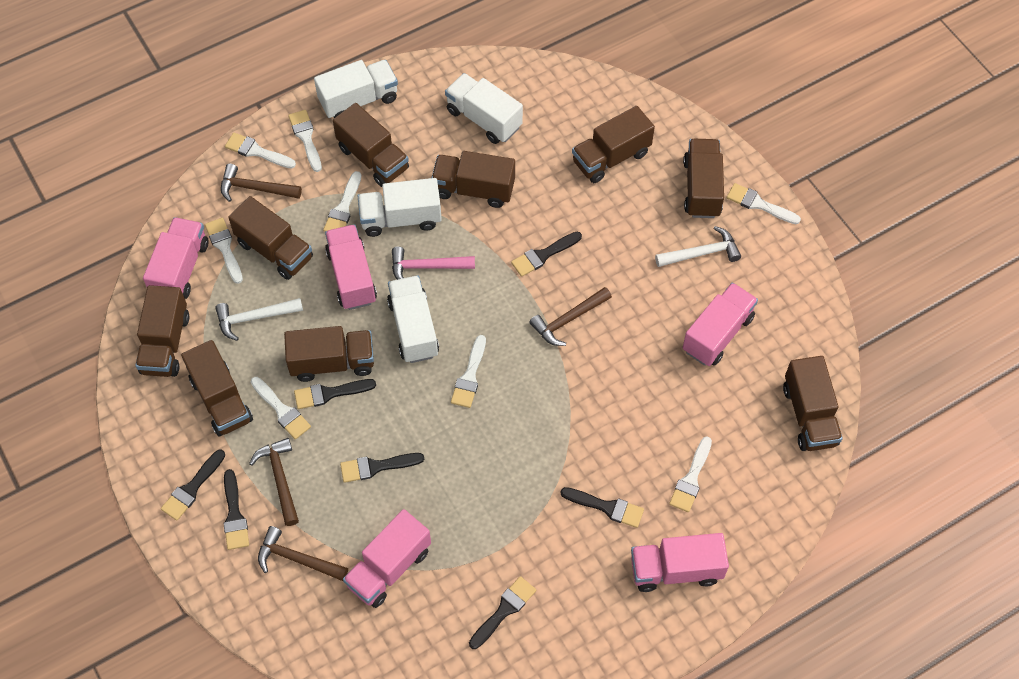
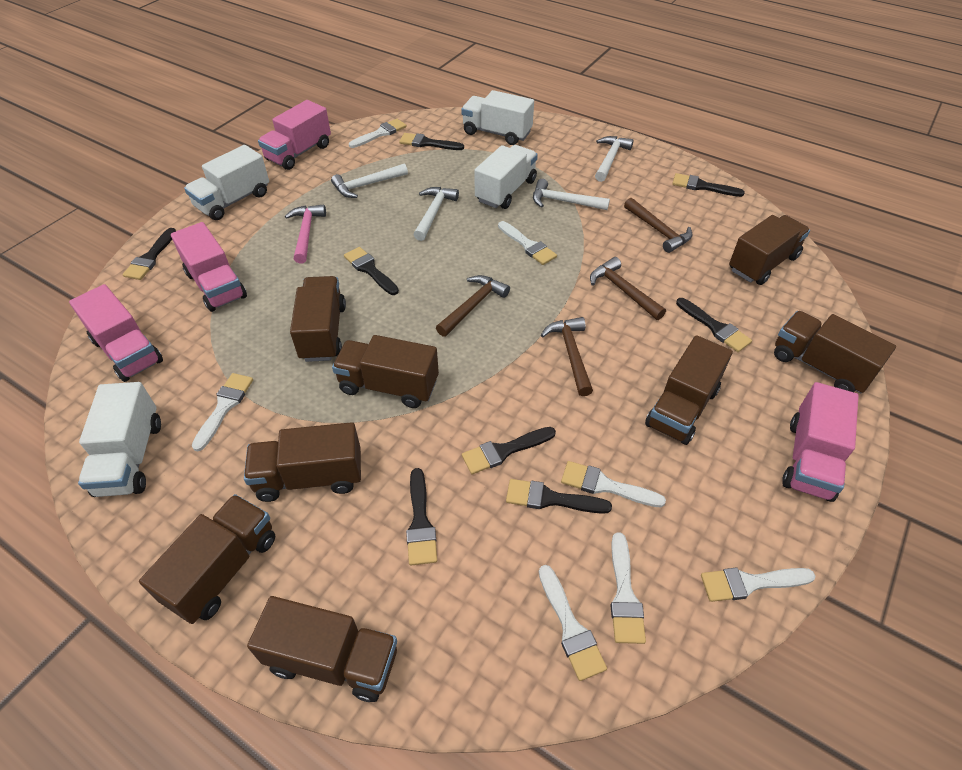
black brush: [161,449,225,521] [223,469,249,550] [294,379,376,409] [340,453,424,483] [469,576,536,649] [511,232,582,277] [560,487,644,528] = 7 -> [123,228,176,280] [344,247,399,295] [399,133,464,150] [406,468,437,565] [462,427,556,474] [506,479,612,514] [672,173,745,197] [676,298,752,352] = 8
brown truck: [135,285,189,377] [181,340,253,437] [228,196,313,280] [284,326,374,382] [333,103,409,187] [432,151,515,208] [572,106,655,183] [683,139,724,218] [783,356,843,451] = 9 -> [139,494,275,624] [244,422,361,502] [247,596,397,702] [290,276,346,362] [332,335,439,408] [645,335,733,445] [729,215,810,285] [774,311,896,393] = 8
pink truck: [143,217,208,299] [325,224,377,310] [343,509,431,608] [631,533,729,592] [682,283,758,366] = 5 -> [69,284,163,382] [171,222,247,312] [258,100,331,170] [782,382,859,502] = 4
white brush: [205,218,243,284] [225,132,296,169] [251,377,311,439] [288,110,322,172] [323,171,361,232] [451,335,486,408] [669,437,712,512] [727,183,801,224] = 8 -> [192,373,253,451] [349,119,407,148] [498,221,557,265] [539,565,607,681] [561,461,666,508] [610,532,646,644] [701,567,816,602] = 7
white hammer: [215,298,303,341] [655,226,741,267] = 2 -> [331,163,408,198] [413,187,459,241] [533,179,610,210] [595,136,634,182] = 4

